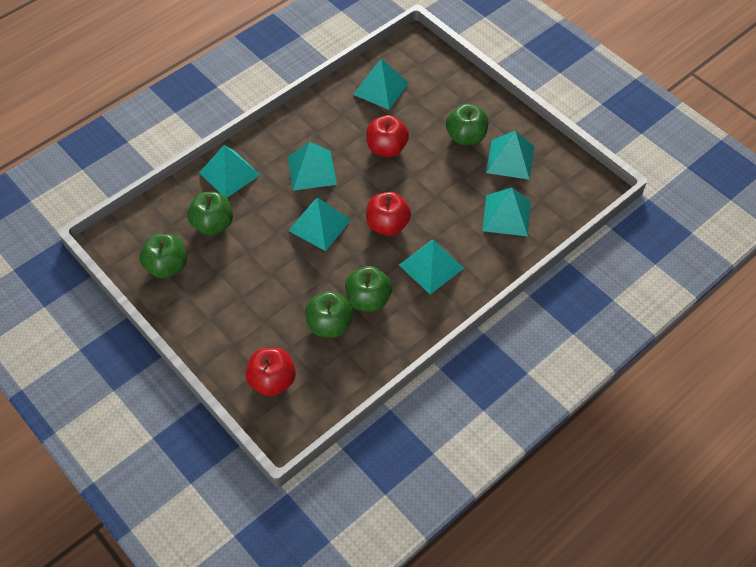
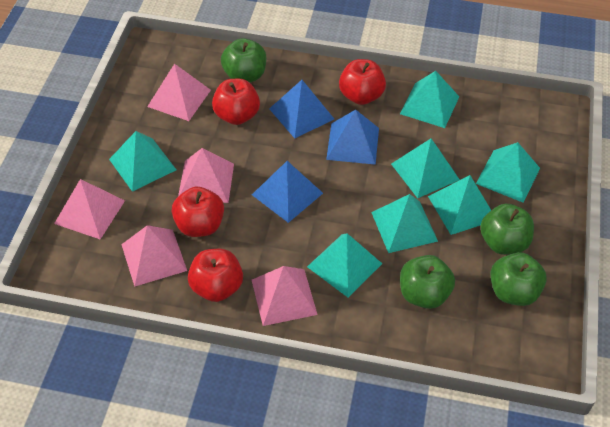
blue pyramid: none = 0 -> [252,161,323,223] [269,80,334,138] [326,110,379,165] = 3
green apple: [139,234,187,279] [187,192,233,236] [305,291,353,338] [345,266,392,312] [446,104,488,145] = 5 -> [221,38,266,82] [400,255,455,309] [480,204,534,255] [490,252,547,306] = 4
pink pyramid: none = 0 -> [54,179,125,239] [121,225,187,287] [147,63,211,121] [178,148,234,203] [252,266,318,326] = 5
red apple: [245,348,296,396] [366,115,409,157] [366,192,411,236] = 3 -> [172,187,224,237] [188,249,243,302] [212,79,260,125] [339,59,386,105] = 4

